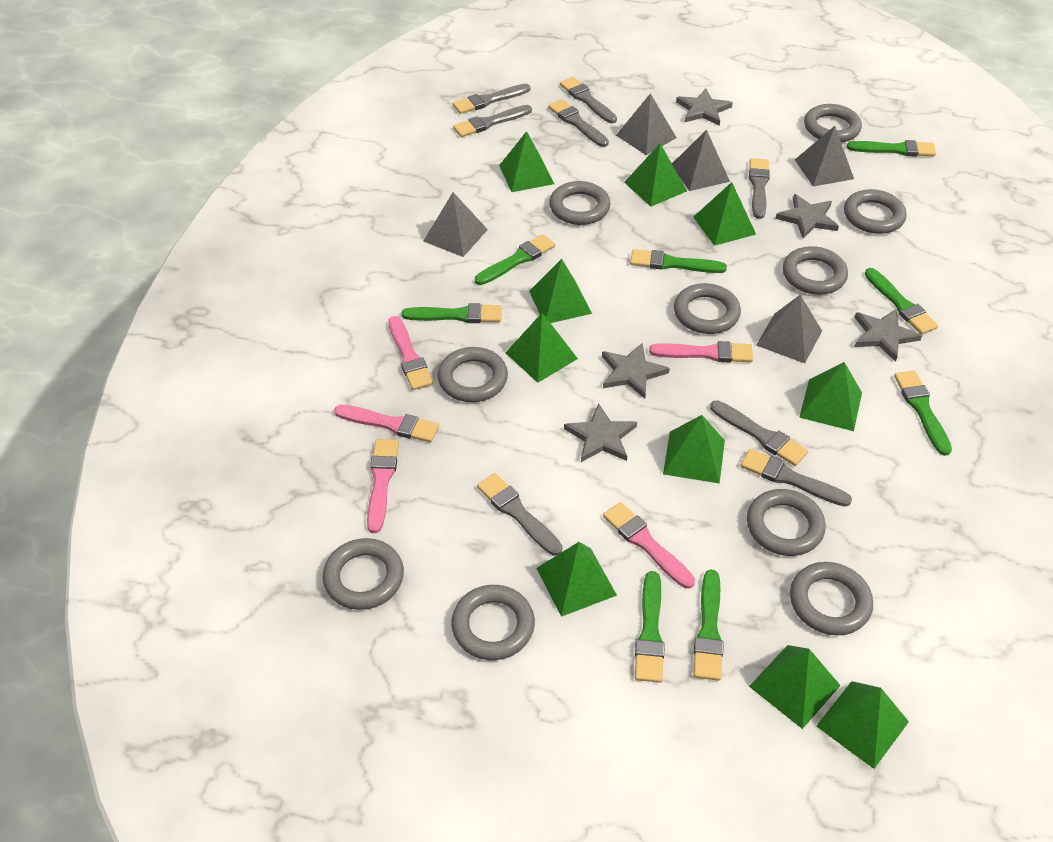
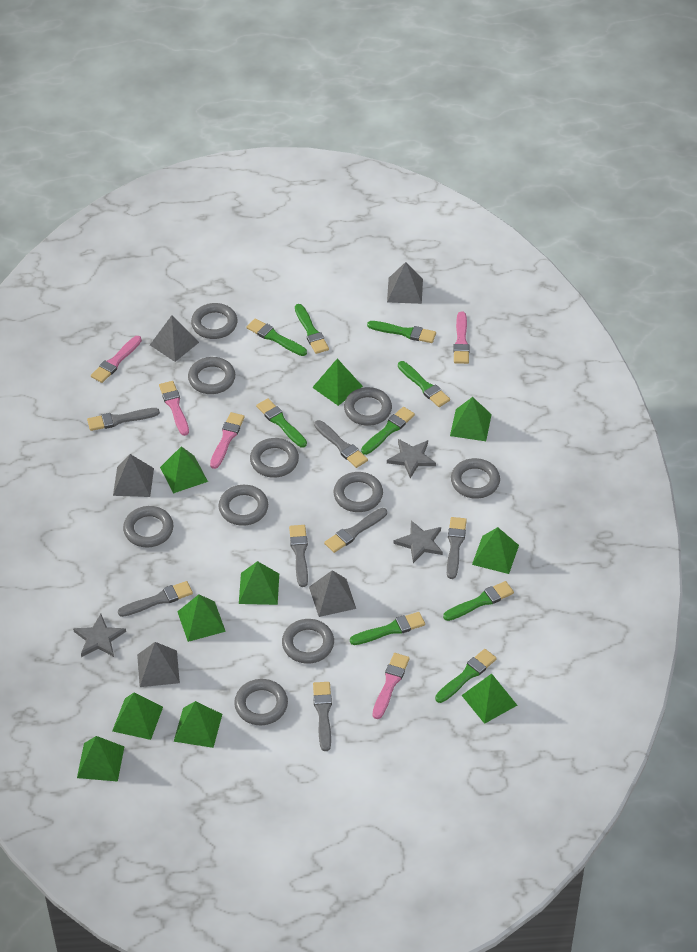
green brush: [402,303,502,323] [475,234,555,285] [630,249,727,273] [635,571,665,683] [694,569,724,681] [847,140,936,157] [865,268,938,335] [894,371,952,456] = 8 -> [247,318,307,356] [256,398,307,447] [295,304,329,354] [350,612,425,645] [361,407,415,455] [367,321,436,343] [398,361,450,407] [435,649,497,703] [443,581,514,621] = 9
grey brush: [453,84,531,114] [453,105,532,137] [477,473,563,556] [548,99,609,147] [560,77,617,123] [710,400,808,466] [740,449,852,507] [749,158,770,219] = 8 -> [87,408,160,431] [118,581,193,617] [289,525,308,587] [313,682,332,751] [314,420,368,468] [324,508,387,553] [447,517,467,579] = 7
grey star: [564,403,637,462] [602,343,670,399] [676,89,733,126] [775,194,839,239] [854,309,922,362] = 5 -> [73,614,126,657] [387,439,436,478] [394,521,443,563] = 3

